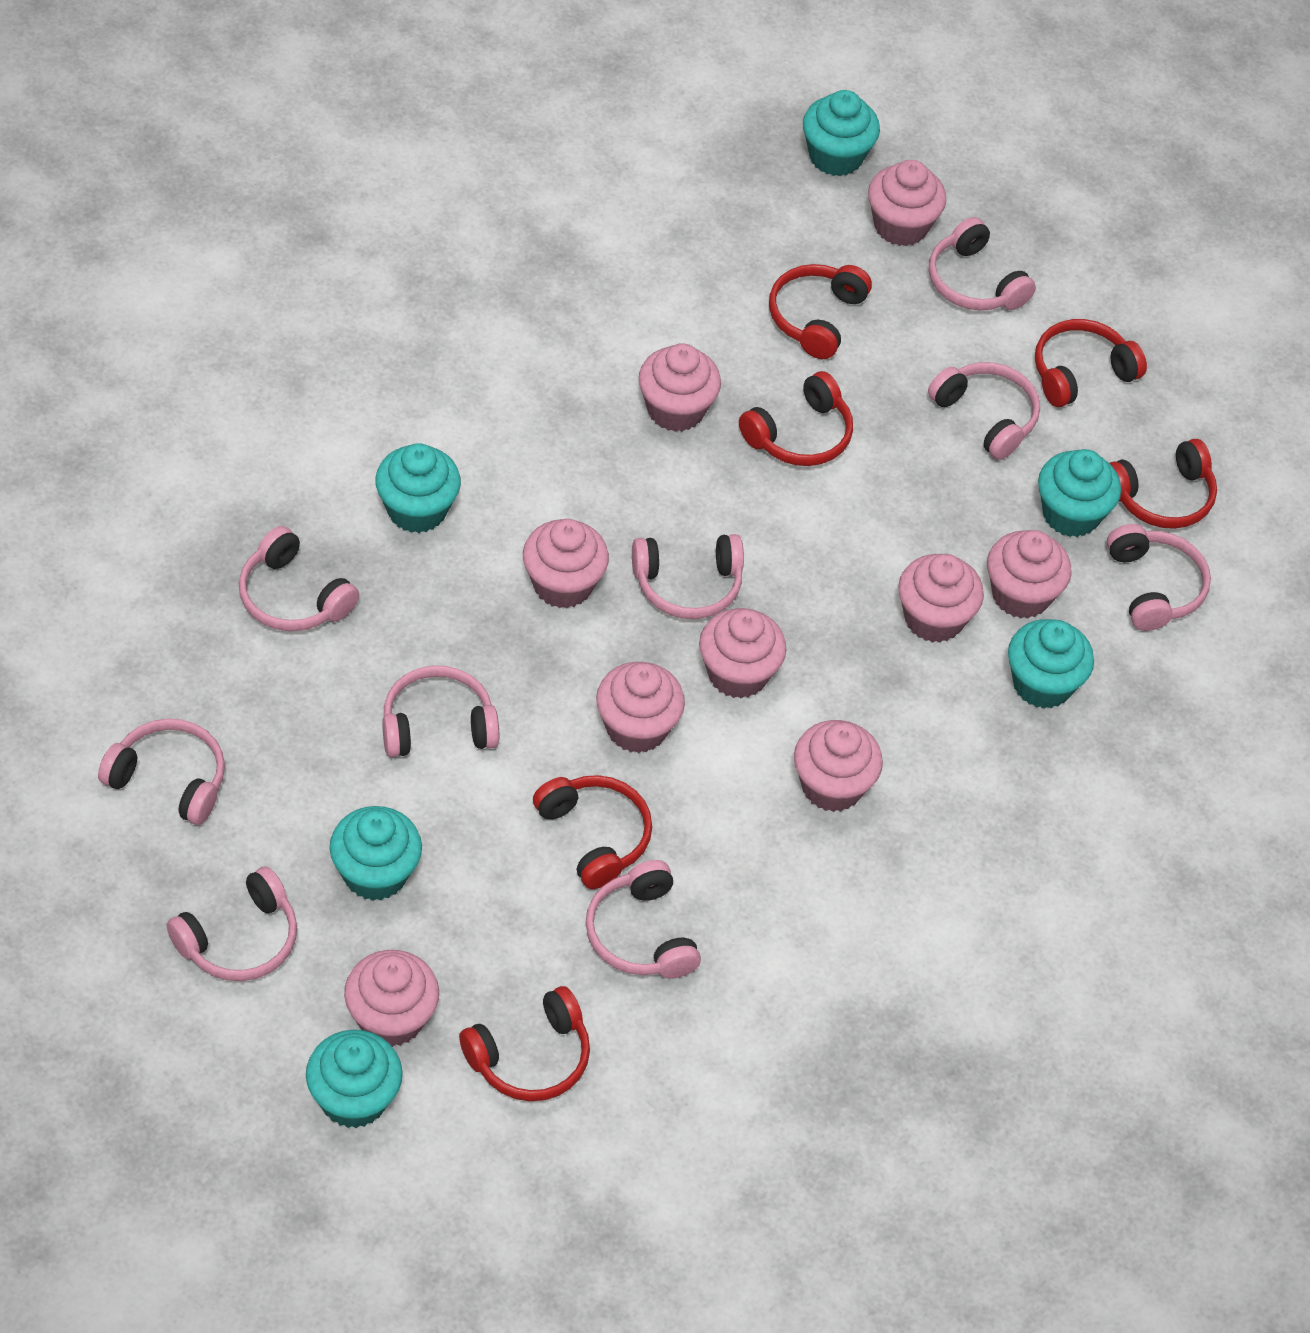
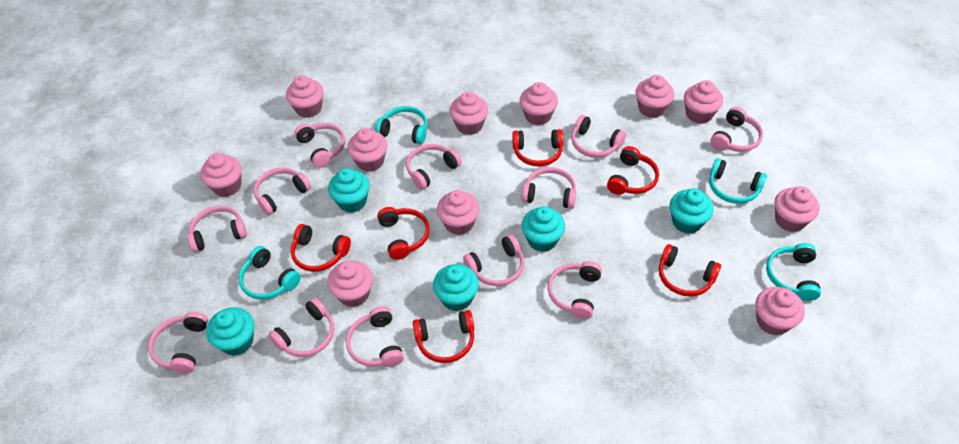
pink cupcake: [344,950,439,1047] [523,519,609,608] [596,662,685,753] [639,343,721,432] [699,608,786,699] [794,720,883,812] [868,160,946,246] [898,554,984,643] [987,530,1072,619] = 9 -> [200,153,242,197] [286,75,324,118] [327,261,373,307] [347,128,387,172] [437,190,480,235] [450,92,488,135] [520,82,558,125] [635,75,674,118] [684,80,723,124] [756,287,805,336] [774,186,820,232] = 11
pink headphones: [98,718,225,825] [166,866,297,981] [239,526,359,631] [382,666,499,757] [586,860,701,979] [632,534,744,619] [928,362,1040,460] [929,217,1036,310] [1107,524,1211,631] = 9 -> [148,312,208,374] [187,206,247,252] [253,168,311,215] [268,297,334,357] [294,123,345,168] [346,306,404,367] [406,144,462,190] [463,235,524,286] [522,167,577,209] [547,261,602,319] [571,115,626,158] [710,107,763,152] = 12
turquoise cupcake: [306,1030,403,1128] [329,806,422,901] [375,443,461,533] [803,90,880,176] [1008,619,1094,709] [1038,449,1121,537] = 6 -> [206,307,254,356] [328,168,370,213] [433,264,479,311] [521,206,565,252] [670,188,714,234] = 5
turquoise headphones: none = 0 -> [239,246,301,299] [375,106,428,144] [709,158,767,204] [766,243,821,301] = 4

